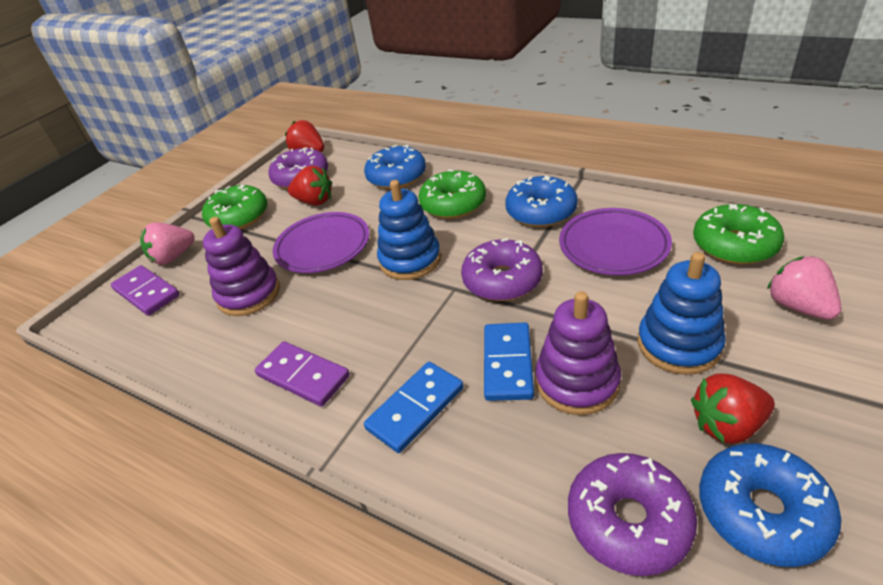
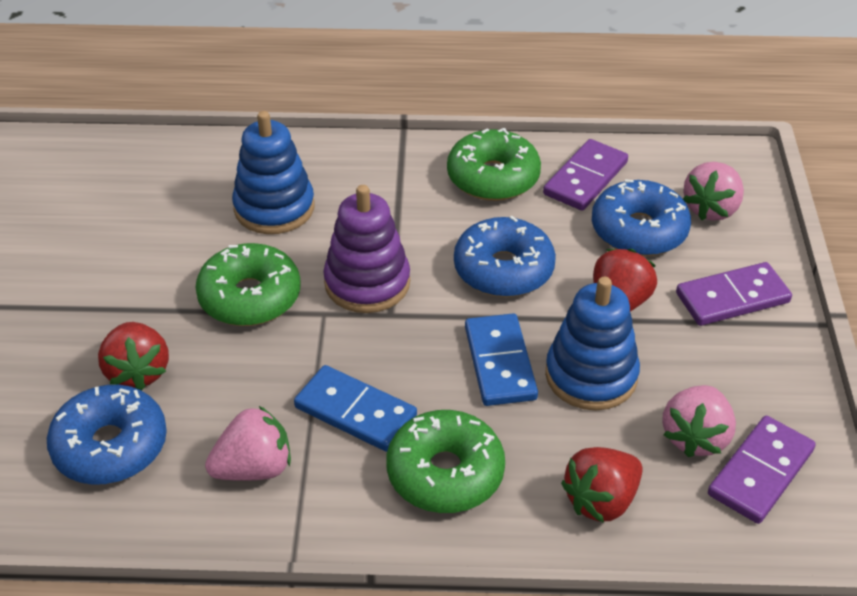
pink strawberry: [140,222,195,265] [767,256,842,320] = 2 -> [205,406,291,481] [662,385,736,457] [683,162,744,221] = 3
purple domino: [110,265,180,316] [255,341,350,407] = 2 -> [543,139,628,211] [676,262,792,326] [708,416,816,524] = 3
purple donut: [268,147,328,189] [461,238,543,301] [568,453,697,576] = 3 -> none = 0
purple plate: [273,212,370,273] [559,208,672,275] = 2 -> none = 0
purple stacking toy: [203,217,280,316] [536,291,621,415] = 2 -> [323,185,410,313] = 1

